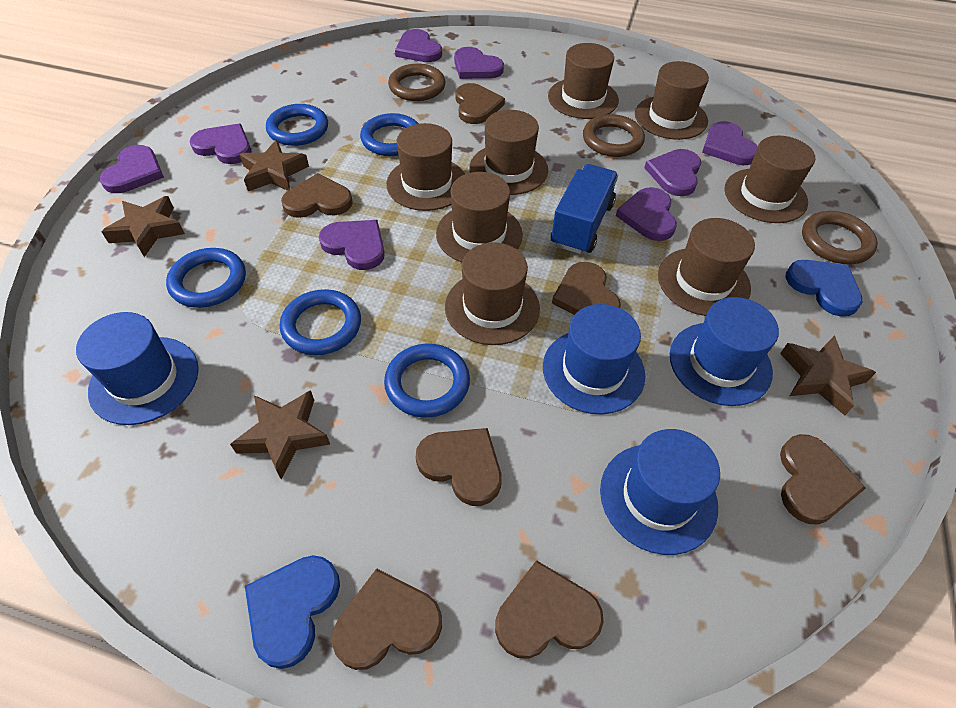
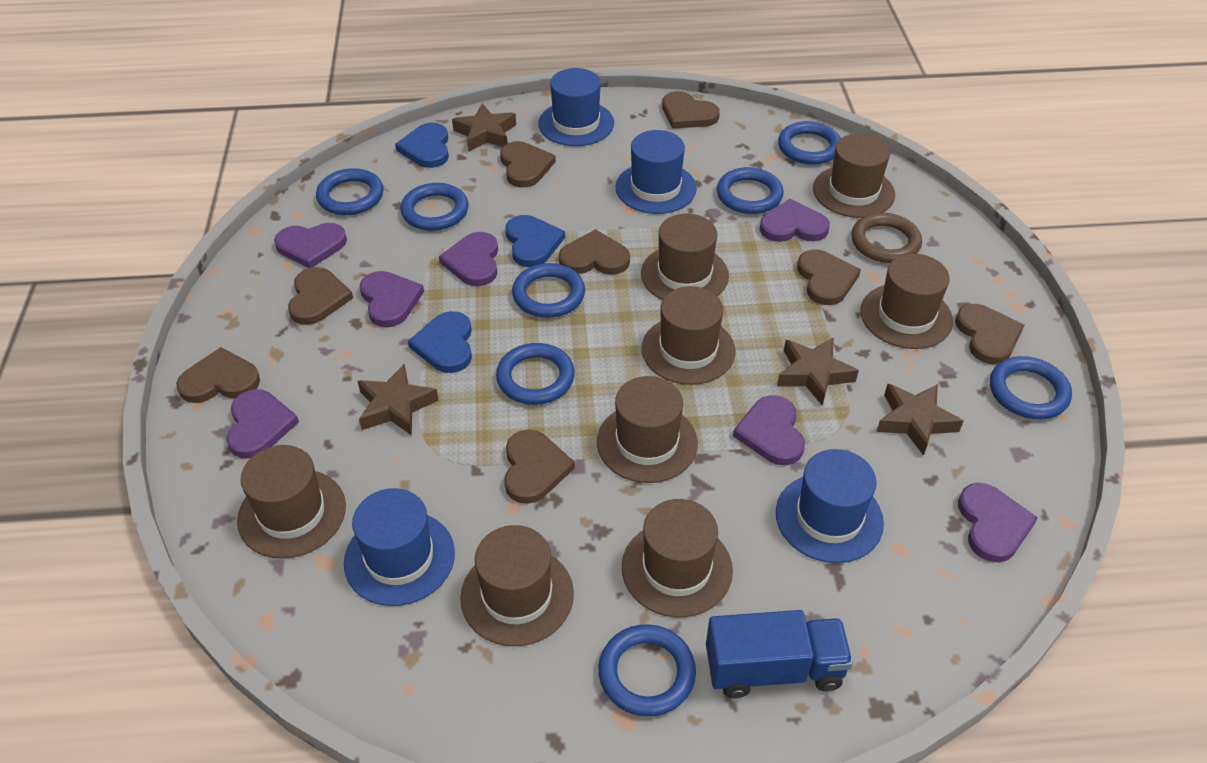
blue heart: [245,555,340,669] [786,260,863,317] = 2 -> [395,123,449,168] [408,311,472,373] [506,215,565,267] = 3
blue ring: [166,248,246,308] [266,104,328,146] [280,289,361,355] [360,113,419,156] [384,343,470,418] = 5 -> [316,168,384,215] [400,183,468,231] [496,343,575,405] [512,263,585,318] [598,624,696,717] [717,167,784,214] [778,121,841,165] [990,356,1072,419] = 8
brown heart: [281,173,353,218] [332,568,442,670] [416,428,502,506] [455,83,505,124] [495,560,604,659] [552,262,621,315] [780,434,866,525] = 7 -> [176,347,260,403] [288,267,353,325] [500,141,556,187] [504,430,575,504] [559,229,630,275] [662,91,720,129] [797,250,861,305] [955,304,1024,364] = 8
brown ring: [388,64,445,101] [583,114,645,157] [802,211,878,264] = 3 -> [851,213,922,263] = 1
purple heart: [99,145,164,193] [190,124,251,164] [319,220,385,270] [395,29,442,62] [454,47,504,79] [616,187,677,241] [644,149,701,196] [702,121,758,165] = 8 -> [226,389,299,459] [274,223,347,268] [360,271,424,327] [439,232,498,286] [733,395,805,465] [760,199,830,242] [958,483,1038,562] = 7

